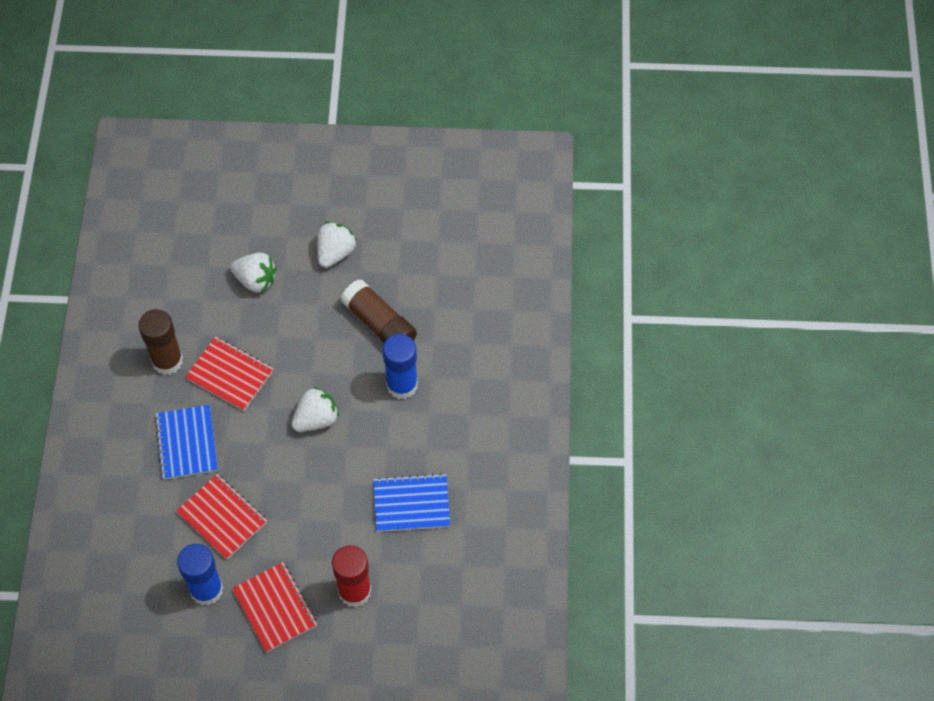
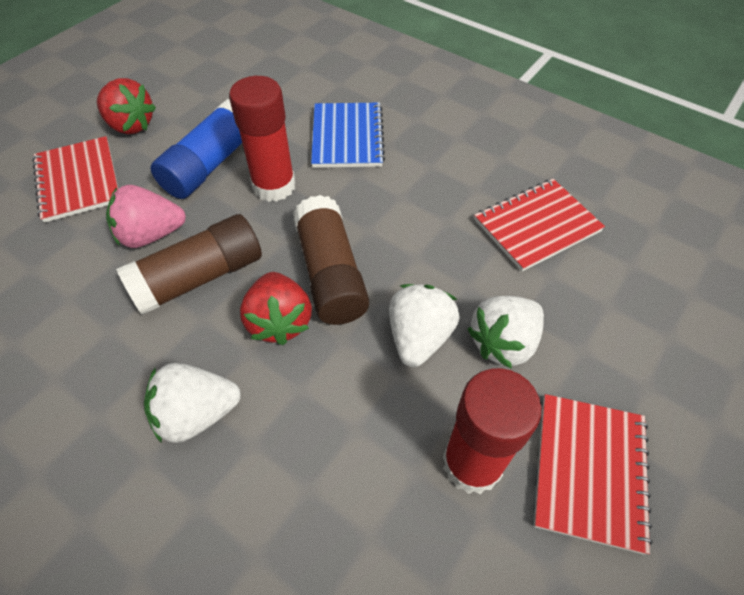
blue glue stick: [177,544,223,606] [383,334,418,399] = 2 -> [150,99,242,199] = 1
blue notebook: [155,405,218,480] [373,473,450,532] = 2 -> [311,103,385,168] = 1
pink strawberry: none = 0 -> [106,185,186,248] = 1
red glue stick: [332,545,371,607] = 1 -> [229,76,295,202] [443,368,542,494] = 2
red strawberry: none = 0 -> [97,78,156,134] [240,272,312,345] = 2

